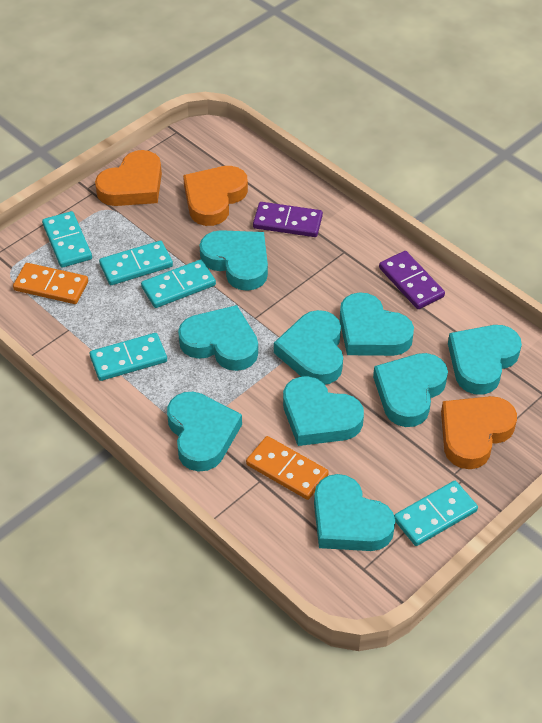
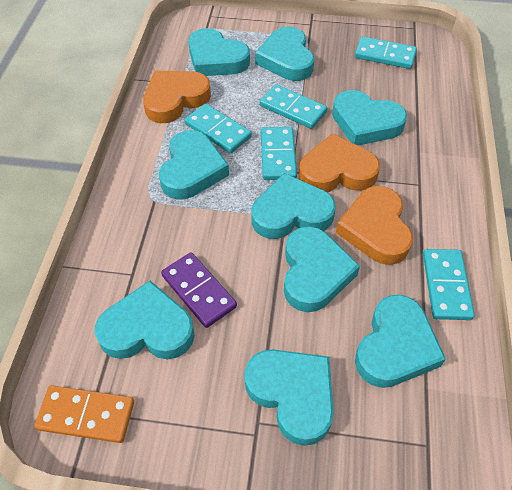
orange domino: [13,263,88,304] [246,436,329,500] = 2 -> [34,385,134,443] = 1
purple domino: [253,202,323,237] [379,251,445,309] = 2 -> [161,252,237,328] = 1

